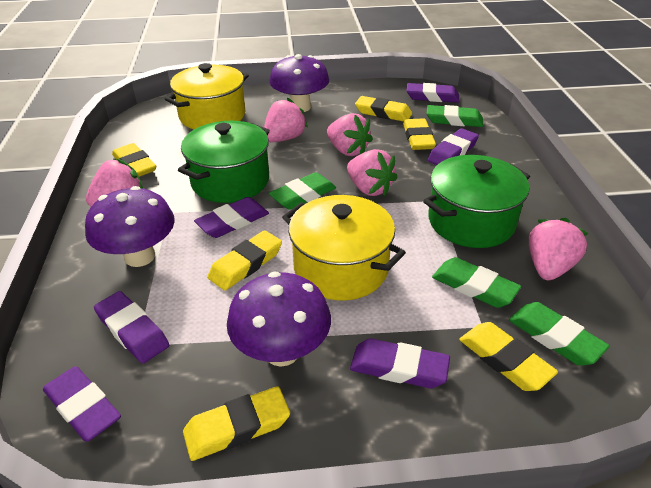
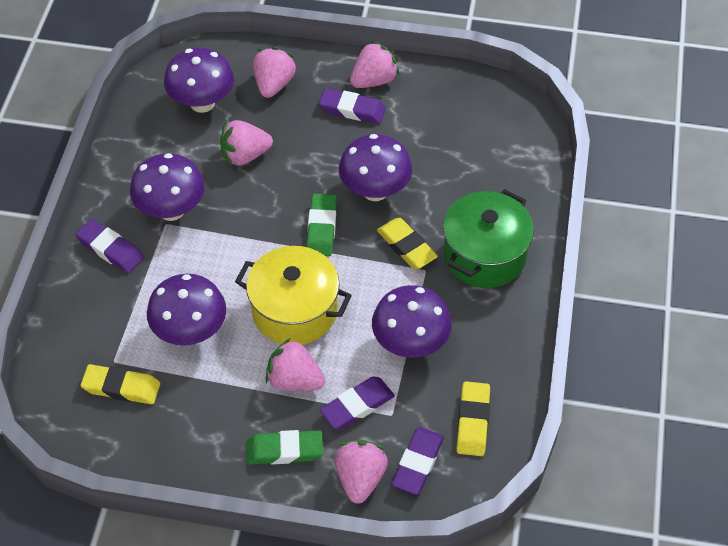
green eraser: [268,172,336,210] [426,105,483,127] [432,257,521,308] [509,302,609,366] = 4 -> [246,430,323,465] [307,194,337,256] = 2
green pot: [178,121,270,203] [423,155,530,248] = 2 -> [443,189,534,288] = 1
purple eraser: [43,366,121,442] [94,291,169,364] [194,197,269,238] [350,338,450,388] [406,83,459,103] [428,128,479,165] = 6 -> [76,219,144,273] [319,88,386,124] [320,377,395,429] [392,427,444,495] = 4
purple mushroom: [85,186,175,267] [227,271,331,367] [269,54,329,112] = 3 -> [130,153,205,221] [147,274,226,345] [164,48,234,113] [339,134,412,201] [372,285,452,358] = 5
yellow eraser: [112,143,156,177] [183,386,290,461] [208,230,282,291] [355,96,412,122] [403,118,436,150] [459,322,558,391] = 6 -> [81,364,160,404] [377,218,438,269] [456,381,490,456] = 3
yellow pot: [164,63,249,129] [282,195,406,301] = 2 -> [235,246,352,345] = 1

